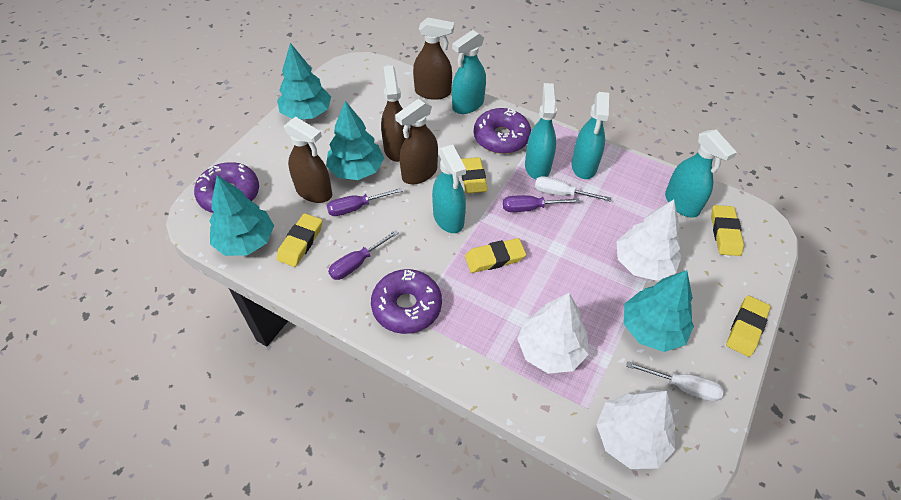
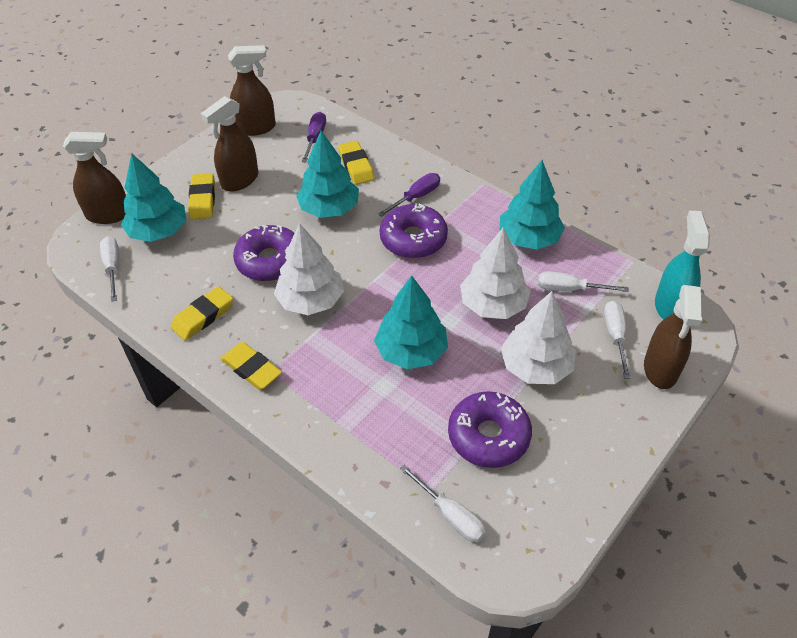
purple screwdriver: [327,188,403,216] [328,230,399,280] [503,195,580,212] = 3 -> [302,112,326,162] [378,173,440,217] = 2
turquoise spray bottle: [432,144,466,233] [452,30,486,114] [525,83,557,180] [572,92,609,179] [665,130,737,218] = 5 -> [655,211,710,319] = 1
white screwdriver: [535,176,611,201] [626,361,724,402] = 2 -> [100,236,119,302] [400,465,486,542] [538,271,629,292] [604,301,631,379] = 4
yellow eraser: [277,213,322,267] [461,157,488,194] [465,238,526,273] [711,205,744,256] [726,296,770,357] = 5 -> [171,286,233,340] [188,173,215,219] [221,342,282,390] [338,141,375,185] = 4

